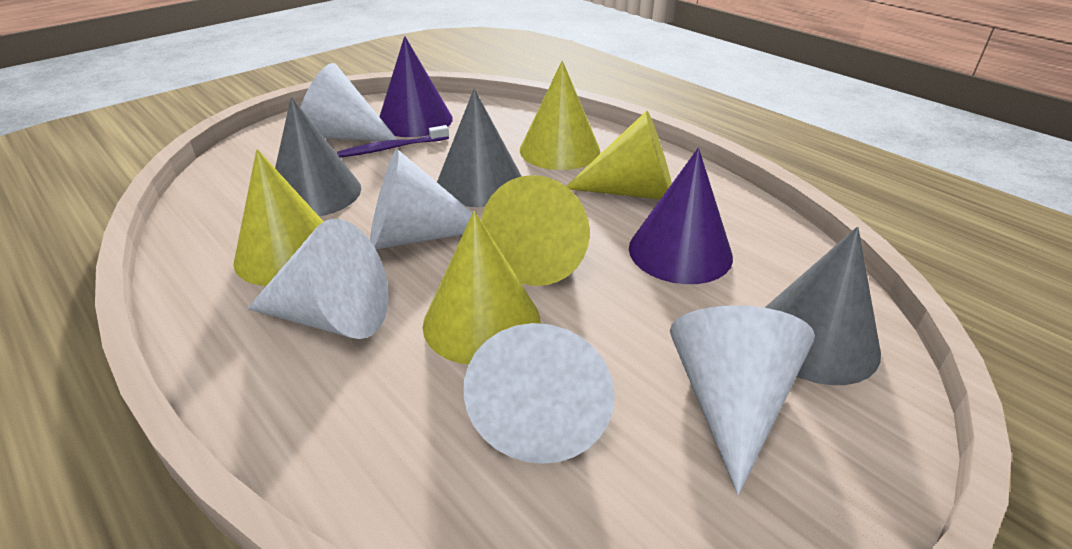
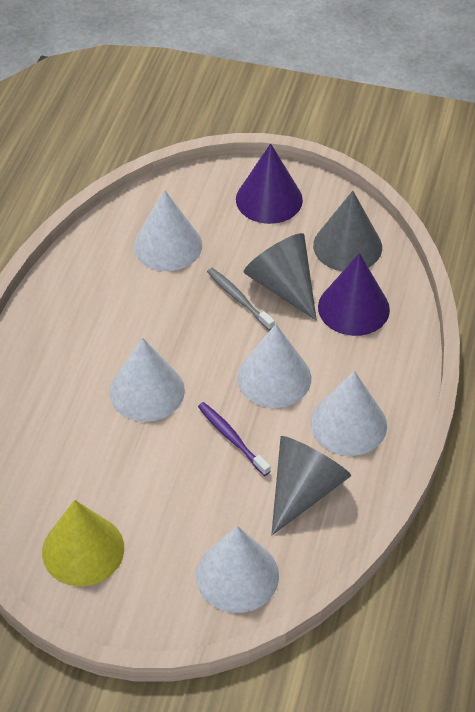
grey toothbrush: none = 0 -> [207,268,275,331] = 1
yellow cone: [233,149,324,286] [423,211,541,365] [481,175,590,286] [520,61,600,170] [566,111,672,199] = 5 -> [42,500,124,586] = 1

